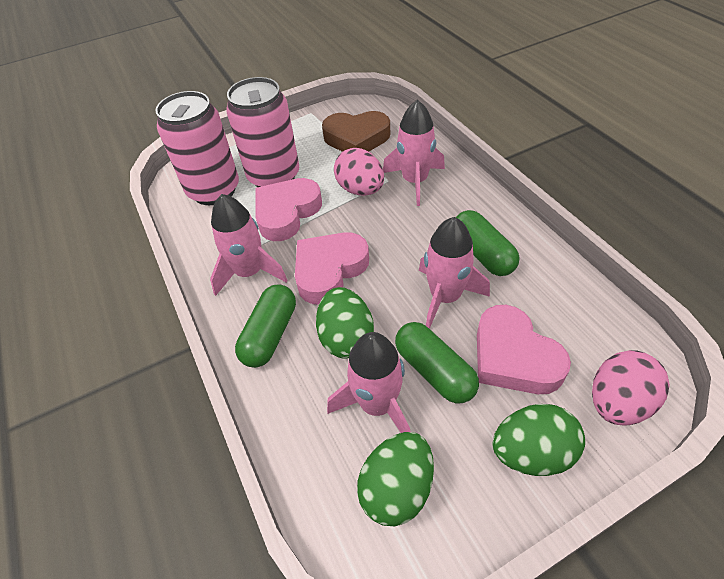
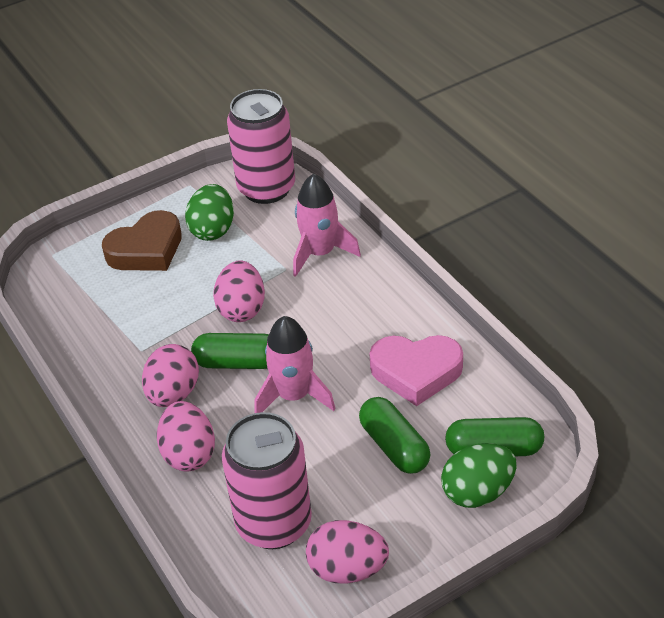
green egg: [316,287,374,359] [357,432,434,526] [493,404,585,476] = 3 -> [185,184,234,241] [441,443,517,508] = 2
pink egg: [334,148,384,196] [592,350,670,426] = 2 -> [142,344,199,407] [157,401,215,471] [213,260,265,322] [306,520,389,583] = 4
pink heart: [255,178,322,241] [295,232,369,305] [477,305,571,394] = 3 -> [370,335,463,406] = 1
pink rocket: [210,194,287,296] [327,332,411,433] [383,100,445,206] [419,217,490,329] = 4 -> [254,316,336,413] [293,174,361,277] = 2

